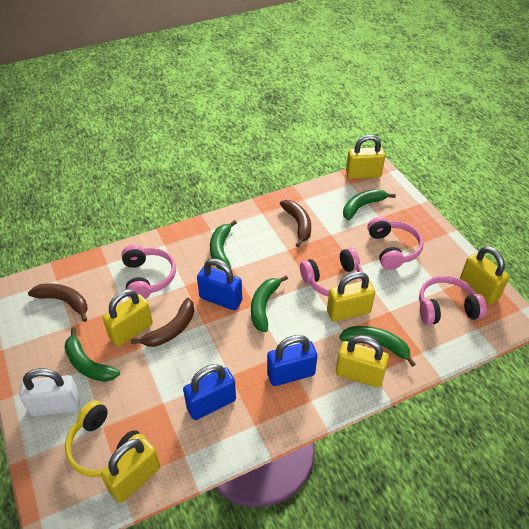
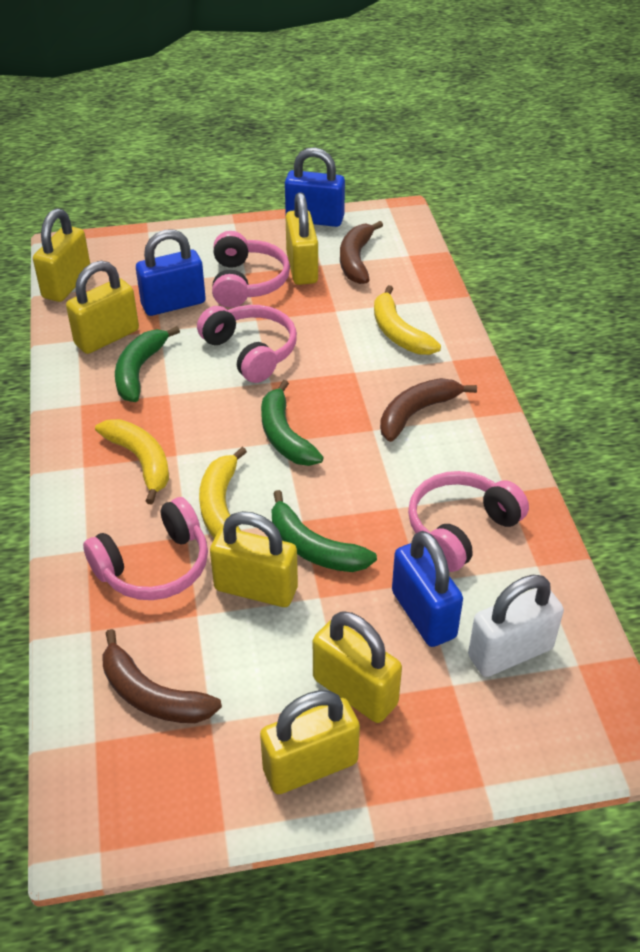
green banana: [64,328,120,382] [210,220,237,270] [251,275,288,332] [339,326,416,367] [343,189,396,220] = 5 -> [115,326,180,402] [261,380,324,466] [271,490,377,572] = 3
yellow banana: none = 0 -> [95,419,169,504] [199,447,247,538] [374,285,441,355] = 3
yellow headphones: [65,400,147,477] = 1 -> none = 0

